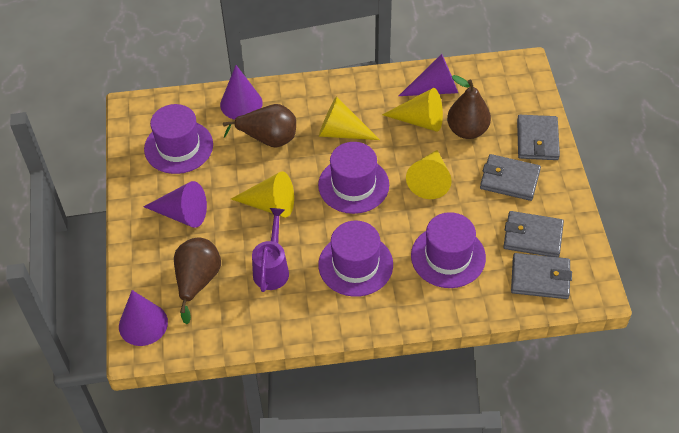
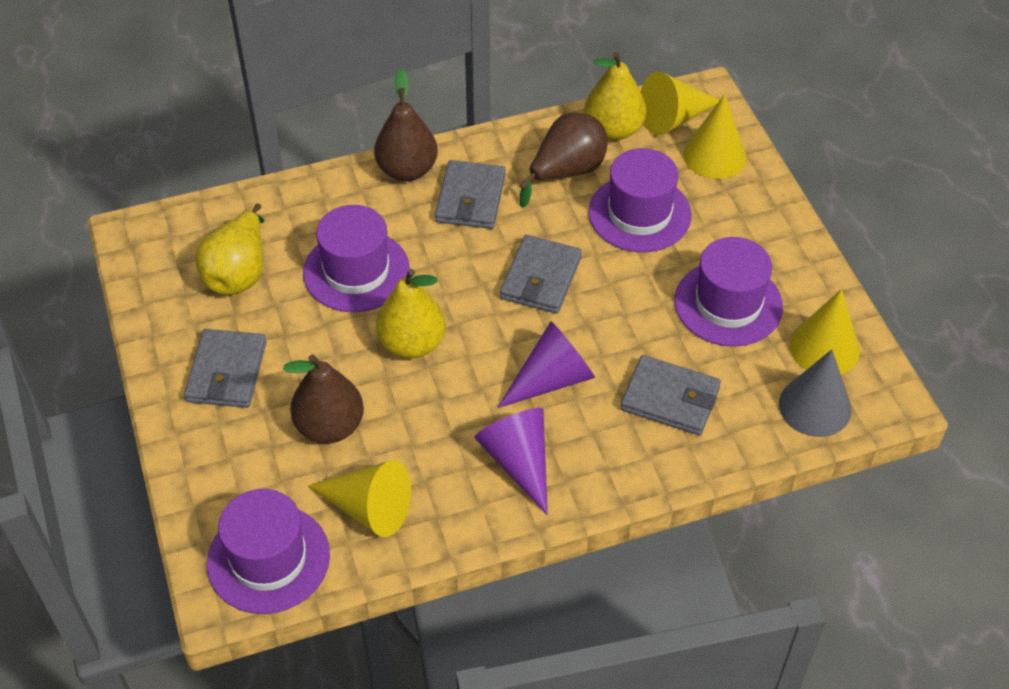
grey cone: none = 0 -> [779,349,851,437] = 1
purple cone: [119,290,168,346] [143,181,207,228] [220,65,263,119] [399,54,458,96] = 4 -> [474,408,548,515] [497,321,595,408] = 2
purple watering can: [252,208,289,292] = 1 -> none = 0
yellow pear: none = 0 -> [195,203,264,295] [376,269,446,358] [584,52,646,141] = 3

